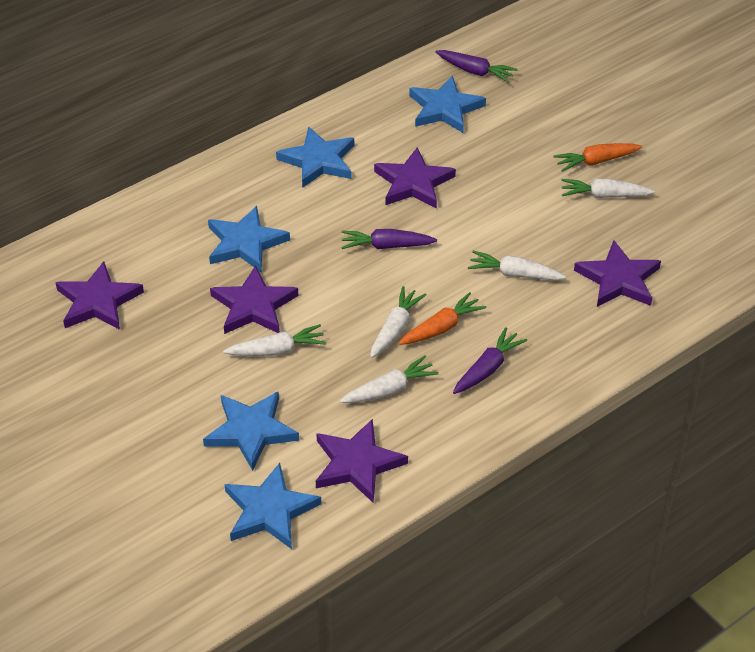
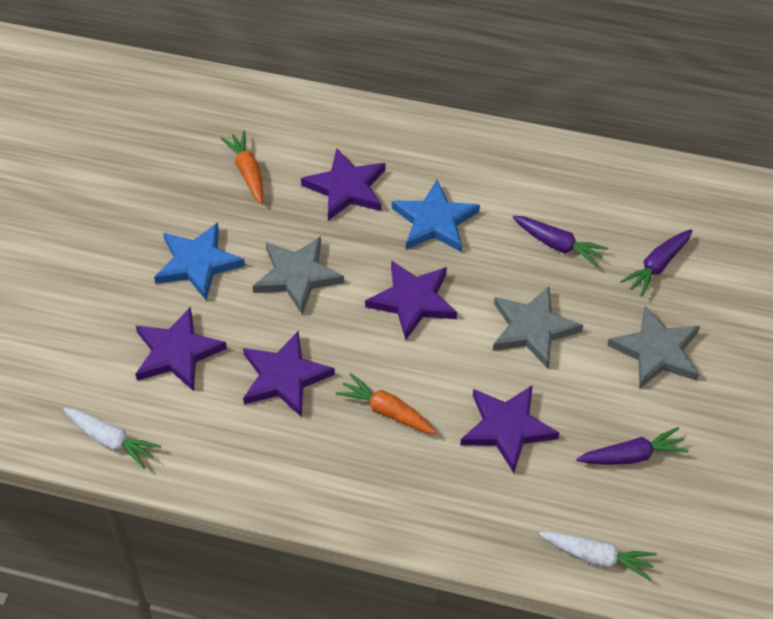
blue star: [203,391,299,471] [208,206,290,272] [225,463,321,549] [276,127,354,188] [409,76,486,133] = 5 -> [154,222,245,300] [392,180,480,252] = 2
grey star: none = 0 -> [253,236,344,314] [493,286,583,368] [607,305,700,388] = 3
white carrot: [223,324,326,356] [340,356,439,403] [370,286,426,358] [468,251,566,280] [561,179,655,198] = 5 -> [63,408,161,469] [539,531,657,581] = 2

